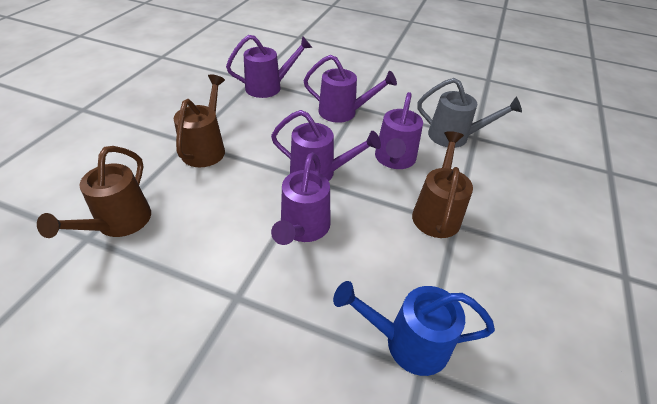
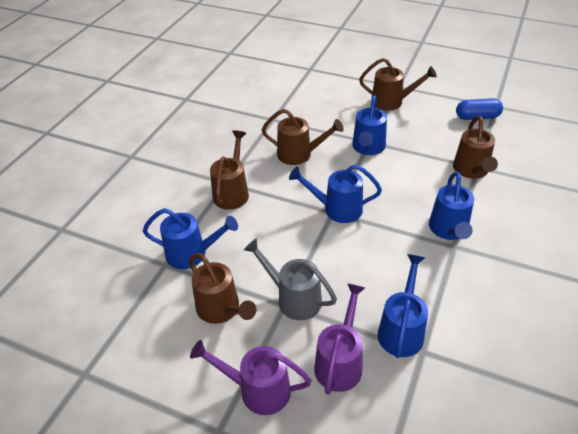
blue capsule: none = 0 -> [456,98,503,120] = 1
blue watering can: [333,281,495,376] = 1 -> [143,208,238,269] [289,165,382,223] [352,95,387,155] [378,254,428,358] [429,171,474,240] = 5
brown watering can: [37,146,151,238] [174,74,225,167] [412,131,473,238] = 3 -> [189,253,256,324] [210,130,249,210] [262,109,344,165] [359,58,437,111] [453,116,498,179] = 5
purple watering can: [226,35,312,98] [271,110,381,181] [271,153,331,245] [303,55,397,123] [375,92,423,169] = 5 -> [190,340,312,415] [314,283,365,395] = 2

